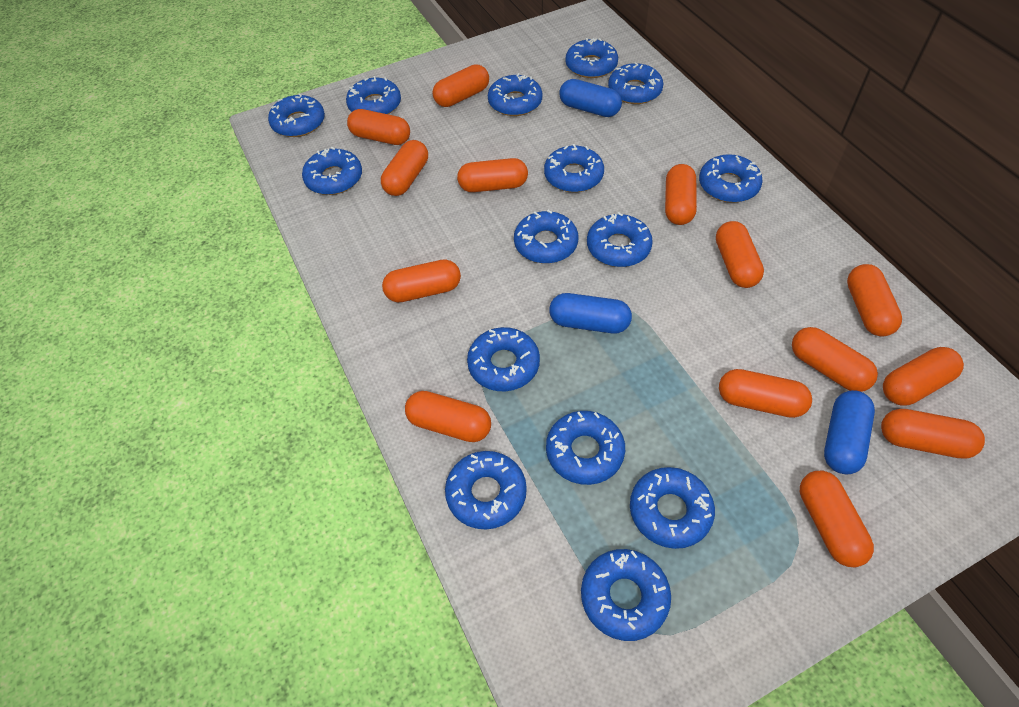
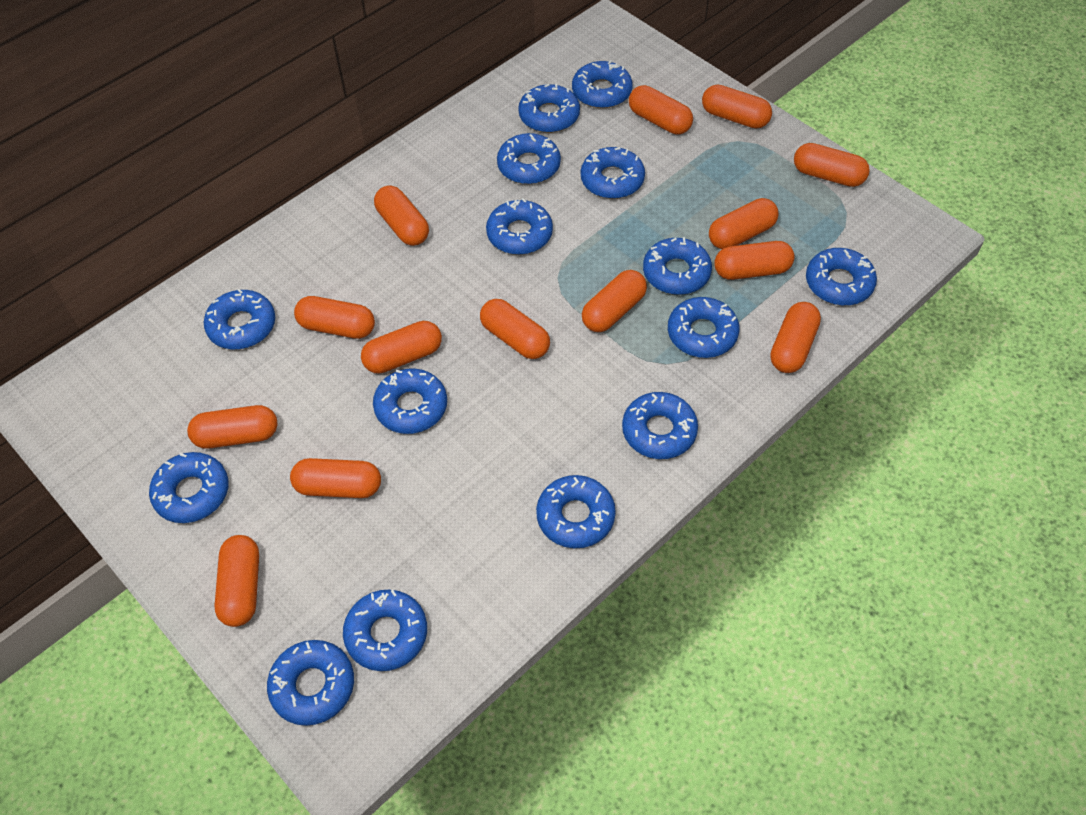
blue capsule: [549,293,632,333] [559,79,622,117] [824,390,875,474] = 3 -> none = 0

